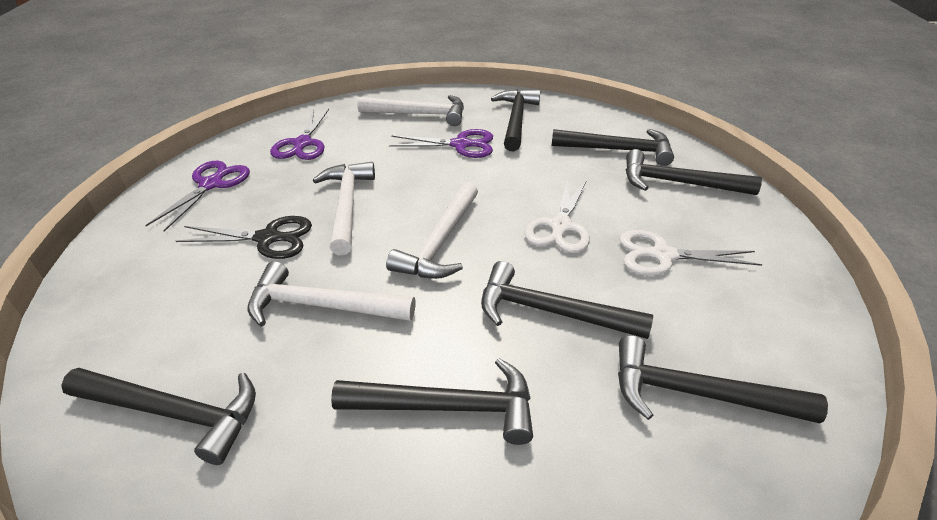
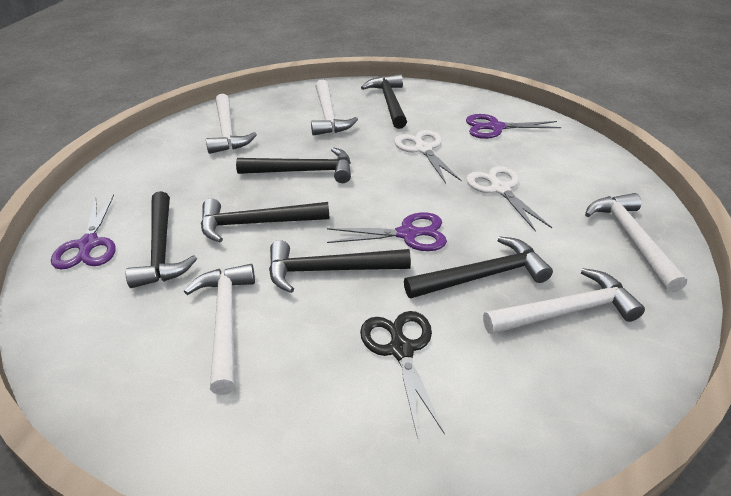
black hammer: [61,368,256,465] [331,358,533,445] [481,261,653,339] [491,89,540,151] [551,129,674,166] [618,335,828,423] [626,149,762,195] = 7 -> [126,191,197,288] [201,199,330,242] [236,147,351,183] [269,240,411,293] [361,74,407,129] [404,236,553,299] = 6
white hammer: [247,261,416,327] [313,162,375,255] [357,95,464,126] [386,182,478,279] = 4 -> [184,264,255,395] [206,94,257,154] [311,80,358,136] [483,268,645,334] [585,193,687,292] = 5

